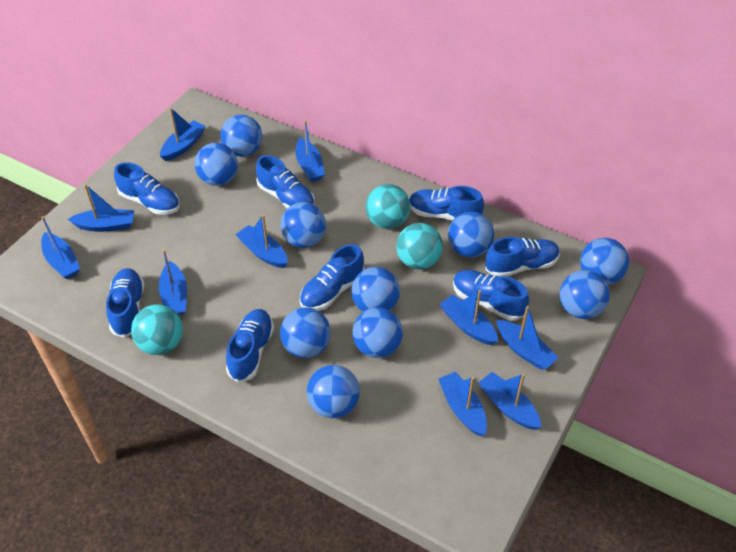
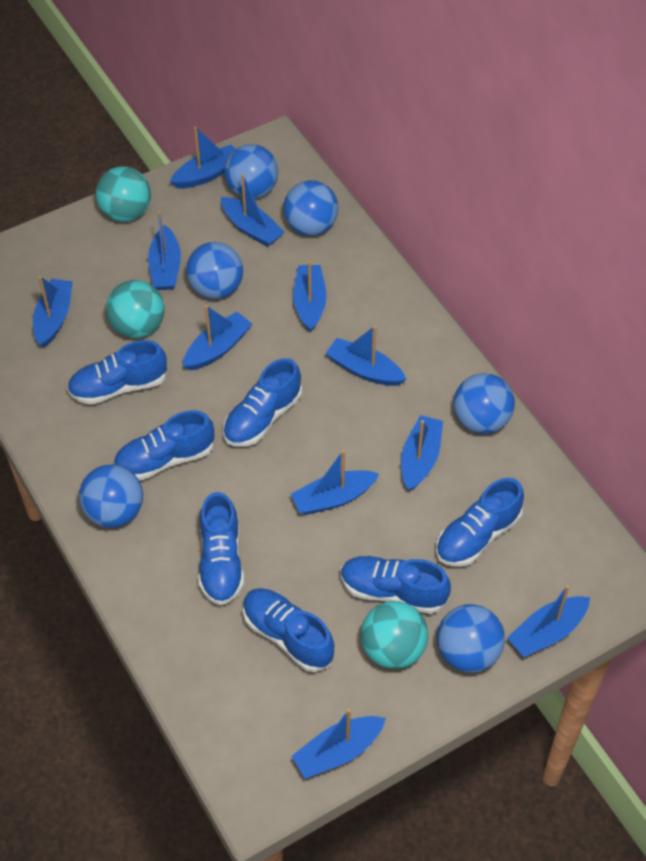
blue ball: [195,143,238,186] [221,115,263,157] [280,202,326,248] [280,307,331,358] [307,365,360,418] [351,267,400,312] [352,307,403,358] [448,211,494,258] [559,270,610,319] [580,238,629,285] = 10 -> [79,464,143,528] [186,242,243,299] [224,144,278,199] [283,180,338,236] [437,604,505,673] [454,373,515,434] = 6
blue boat: [41,216,80,279] [68,184,134,232] [159,250,187,315] [160,108,205,161] [235,215,288,268] [296,120,325,182] [438,371,487,436] [440,290,498,345] [478,372,541,430] [496,306,559,370] = 10 -> [33,276,73,347] [148,211,181,290] [170,127,235,189] [183,305,252,371] [221,174,284,247] [291,450,379,515] [291,709,386,779] [293,261,327,332] [325,326,407,386] [401,415,443,491] [507,585,590,657] = 11
blue shoe: [106,268,144,338] [114,162,180,215] [226,309,274,382] [256,155,315,209] [300,244,365,311] [409,186,484,221] [453,270,529,321] [485,237,560,277] = 8 -> [67,340,168,405] [113,410,214,481] [199,492,244,606] [223,358,302,447] [243,588,335,672] [341,556,451,614] [436,478,524,567] = 7

